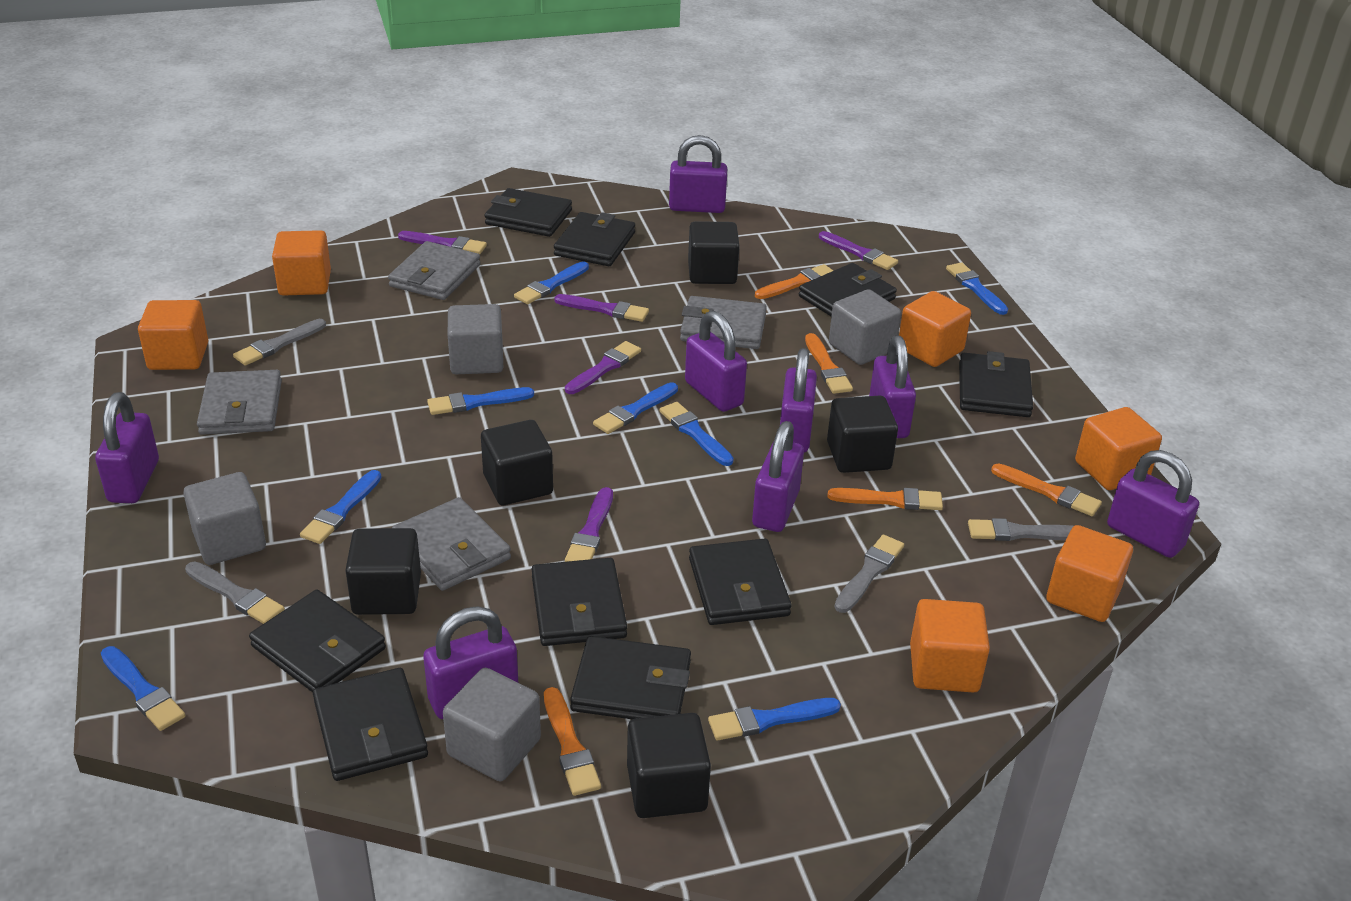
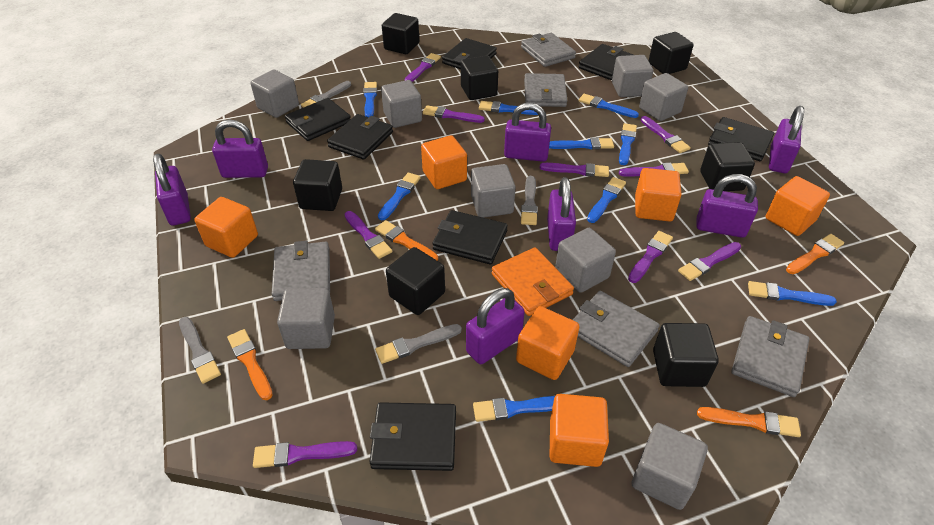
black cube: [345,528,421,615] [481,420,553,505] [627,713,711,818] [688,221,740,284] [827,396,898,473] = 5 -> [293,159,342,211] [382,13,419,54] [386,247,445,315] [461,55,498,100] [648,32,693,74] [653,323,719,387] [700,142,755,191] = 7
black wallet: [249,590,386,692] [313,668,428,781] [484,188,572,237] [532,558,627,646] [554,212,635,266] [570,636,691,719] [689,539,792,625] [799,263,897,316] [959,351,1033,417] = 9 -> [285,98,351,141] [327,114,393,160] [370,402,456,471] [432,210,508,265] [442,38,497,69] [579,44,634,80] [708,117,774,161] = 7
blue brush: [101,646,186,731] [300,470,382,544] [427,387,534,415] [514,261,589,304] [593,382,678,434] [659,402,734,466] [708,698,841,740] [946,262,1008,315] = 8 -> [363,82,377,117] [378,173,421,220] [473,396,555,422] [479,101,538,115] [549,137,614,149] [579,94,639,118] [587,177,626,223] [619,123,637,165] [748,281,837,306] = 9
grey cube: [183,472,266,565] [443,668,541,781] [448,304,503,374] [829,289,901,365] = 4 -> [250,70,299,118] [277,288,335,349] [381,80,422,128] [471,164,516,218] [555,228,616,293] [612,55,653,97] [632,423,708,510] [639,73,688,121] = 8
grey wallet: [197,370,282,435] [388,241,480,300] [392,497,511,591] [680,296,767,349] = 4 -> [272,240,330,301] [521,33,576,67] [524,73,568,107] [573,291,660,367] [731,316,809,397] = 5
orange brush: [544,687,601,796] [755,264,833,299] [805,333,853,394] [828,488,943,510] [991,463,1102,516] = 5 -> [227,329,273,400] [375,220,438,261] [697,407,801,437] [786,234,844,274] = 4
orange wallet: none = 0 -> [492,247,574,316] = 1
purple brush: [398,231,487,254] [554,294,649,322] [565,341,641,394] [565,487,613,562] [819,231,898,270] = 5 -> [253,441,357,468] [344,211,392,259] [404,53,441,82] [423,105,485,123] [540,163,609,177] [619,163,689,177] [628,231,673,283] [640,116,691,153] [678,242,741,281] = 9
purple padlock: [95,392,159,503] [423,606,518,719] [669,135,727,213] [685,311,747,412] [752,421,804,532] [780,348,817,453] [869,336,916,438] [1107,450,1199,558] = 8 -> [153,154,191,226] [212,119,268,178] [466,288,525,364] [504,103,551,162] [547,177,576,251] [696,174,758,238] [769,106,804,173] = 7

